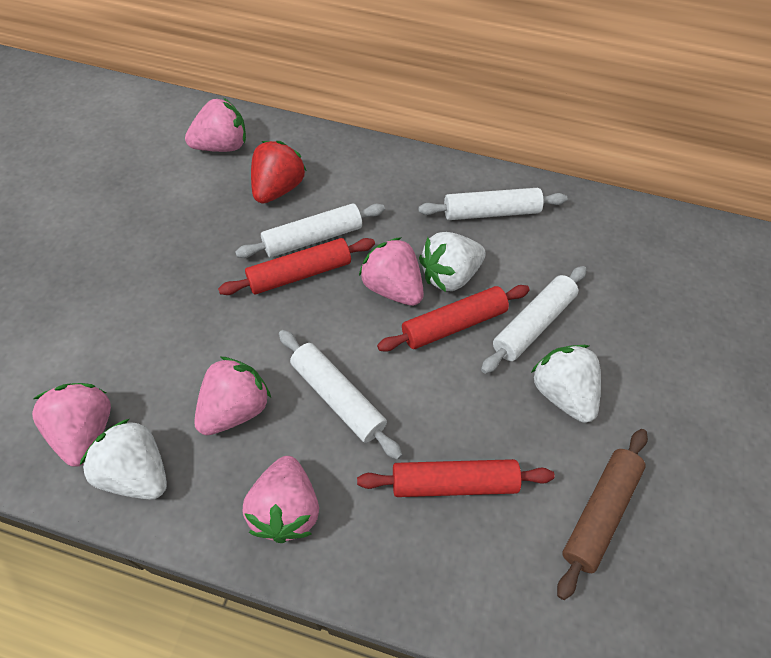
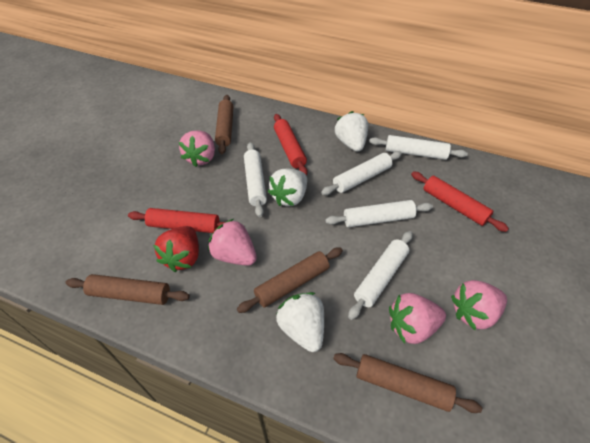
brown rolling pin: [557,429,648,600] = 1 -> [66,274,190,305] [215,95,233,154] [237,247,343,313] [333,353,482,413] = 4
pink strawberry: [32,383,111,467] [185,98,246,152] [194,357,271,435] [242,456,319,543] [359,237,424,306] = 5 -> [179,131,215,167] [208,219,257,266] [389,293,446,344] [451,280,507,330] = 4
white rolling pin: [235,203,385,258] [279,330,402,460] [418,188,567,220] [481,266,587,374] = 4 -> [244,142,267,217] [321,151,402,195] [325,200,433,227] [348,231,413,320] [369,135,468,160] = 5

